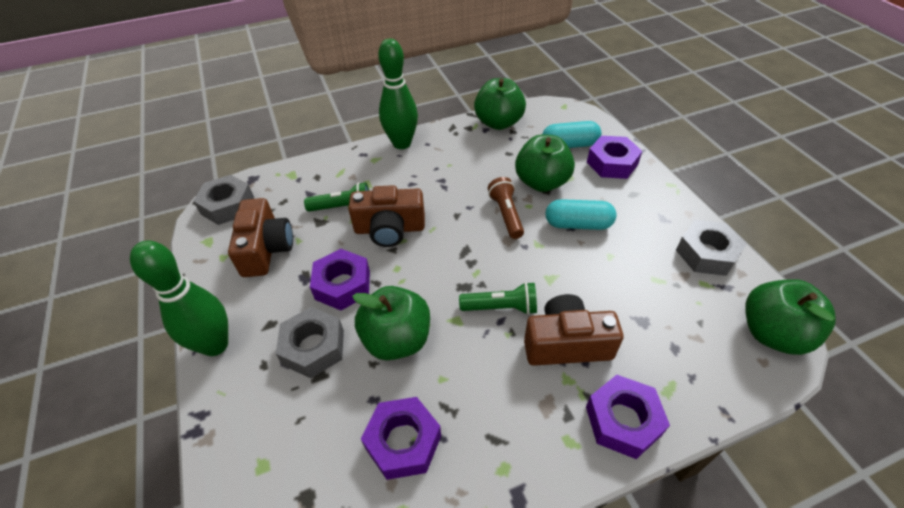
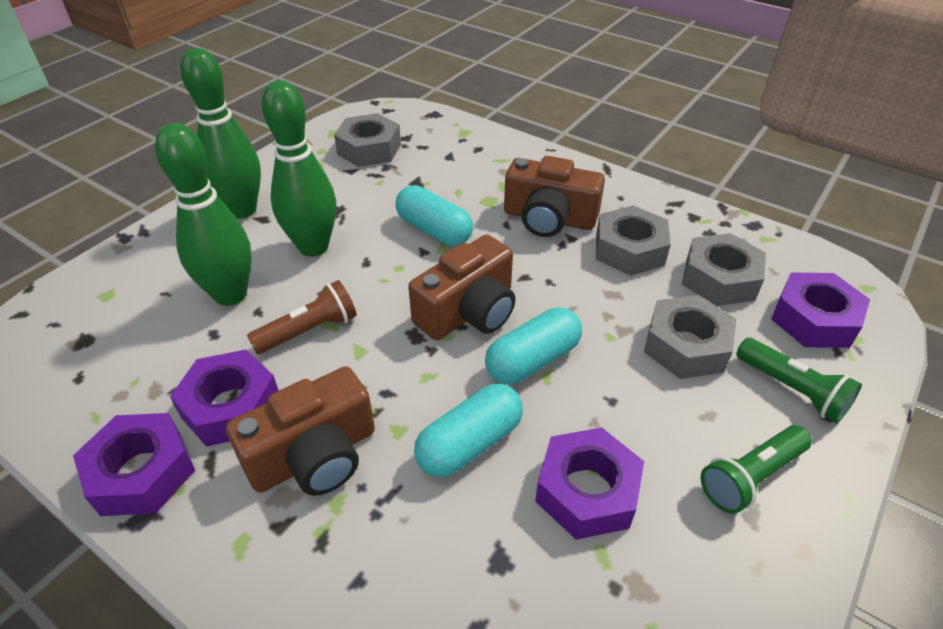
green apple: [352,286,430,360] [474,78,526,130] [515,134,575,192] [745,279,836,355] = 4 -> none = 0
green bowling pin: [130,241,228,356] [378,39,418,149] = 2 -> [155,123,252,306] [180,48,261,219] [262,80,336,257] = 3
grey nut: [193,175,254,225] [276,307,344,378] [676,220,747,276] = 3 -> [334,113,401,167] [596,206,671,276] [644,295,737,379] [682,233,766,306] = 4
turquoise capsule: [543,121,601,148] [545,199,616,230] = 2 -> [396,185,473,246] [414,384,523,477] [485,307,582,384] = 3

